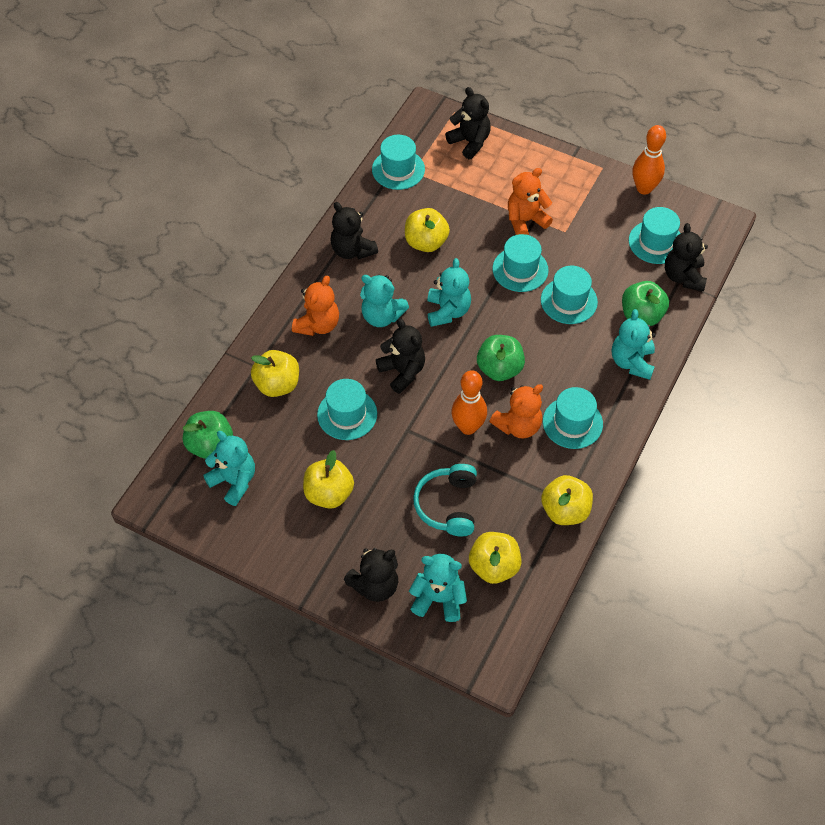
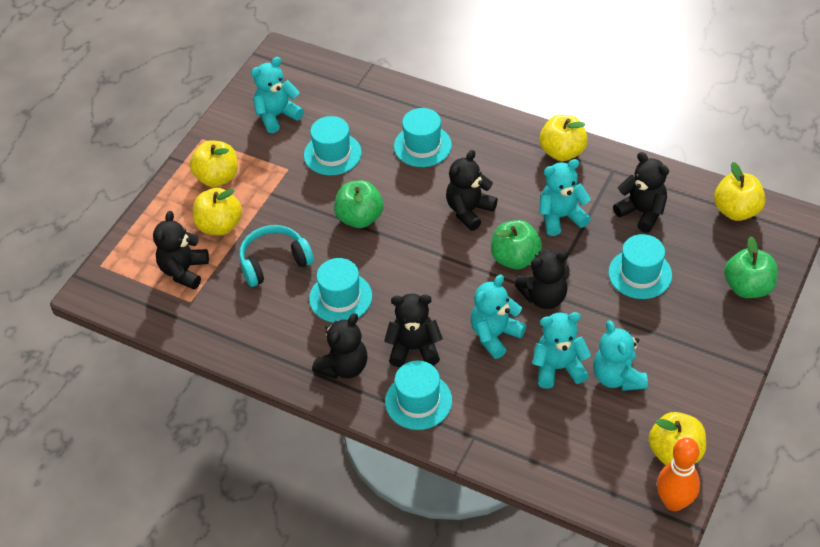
black teddy bear: [330,202,378,259] [344,548,398,602] [376,318,425,394] [445,87,491,159] [665,223,708,291] = 5 -> [153,211,209,289] [312,313,368,379] [384,293,443,367] [446,150,498,231] [515,250,570,309] [613,152,669,233] = 6
orange bowling pin: [451,370,487,435] [632,125,666,195] = 2 -> [657,437,700,511] = 1
orange teddy bear: [292,276,339,336] [489,384,543,439] [508,168,553,235] = 3 -> none = 0
turquoise hat: [317,379,377,440] [372,135,425,190] [492,234,549,292] [541,266,598,324] [543,387,603,449] [629,207,680,264] = 6 -> [304,116,362,175] [309,258,372,323] [385,360,452,430] [394,108,452,167] [608,234,672,299] = 5

